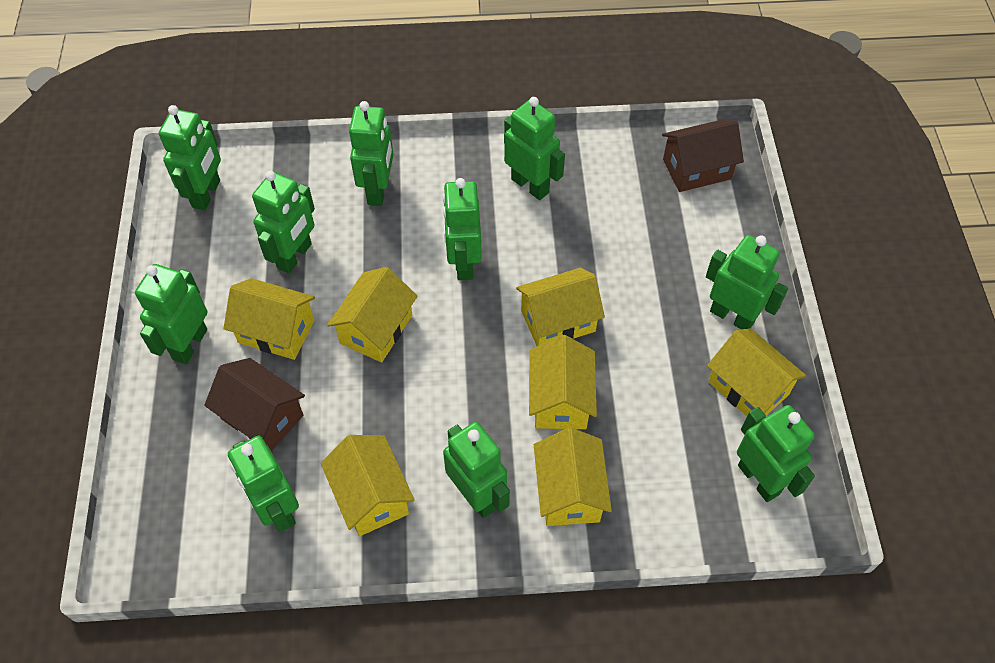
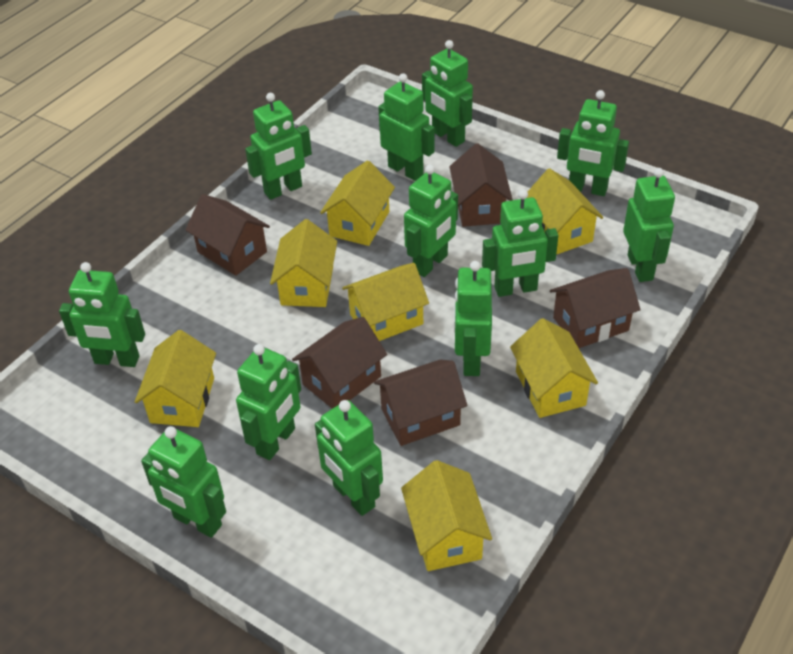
brown house: [204,358,305,451] [662,120,744,192] = 2 -> [185,194,270,276] [292,317,387,409] [374,359,467,446] [449,143,513,227] [550,268,641,348] = 5
green robot: [135,264,207,364] [159,105,221,210] [228,436,299,532] [252,171,315,273] [349,101,393,206] [442,178,482,280] [443,422,510,518] [504,97,565,200] [706,235,788,329] [737,405,815,502] = 10 -> [59,262,145,367] [141,426,226,538] [236,344,301,460] [245,93,312,200] [315,400,383,516] [378,73,435,181] [404,165,458,277] [422,40,473,147] [454,261,492,376] [482,189,558,297] [557,90,629,196] [623,168,675,282] = 12

